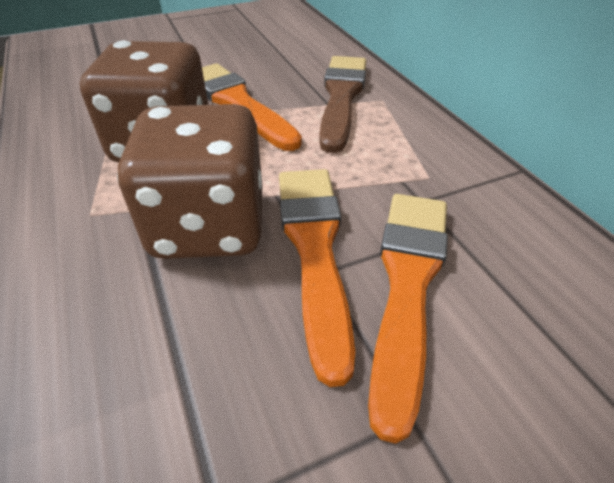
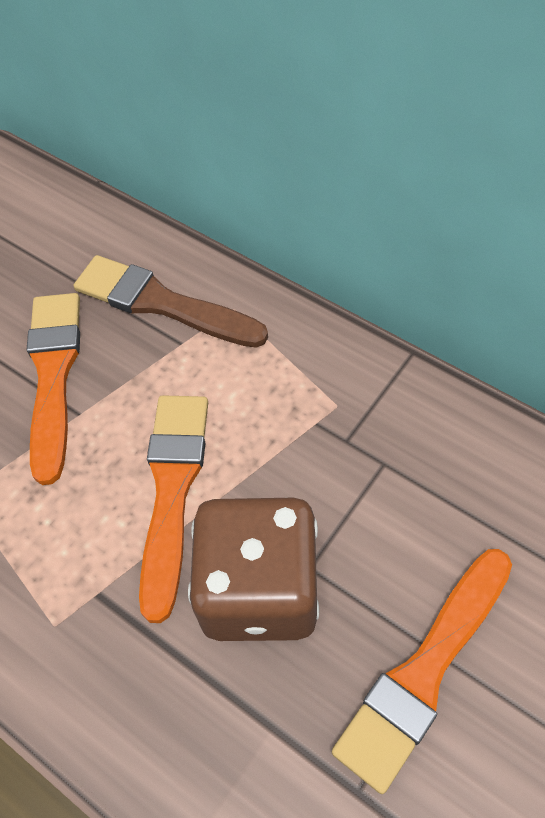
brown dice: [80,40,208,162] [117,104,262,259] = 2 -> [188,497,319,641] = 1

